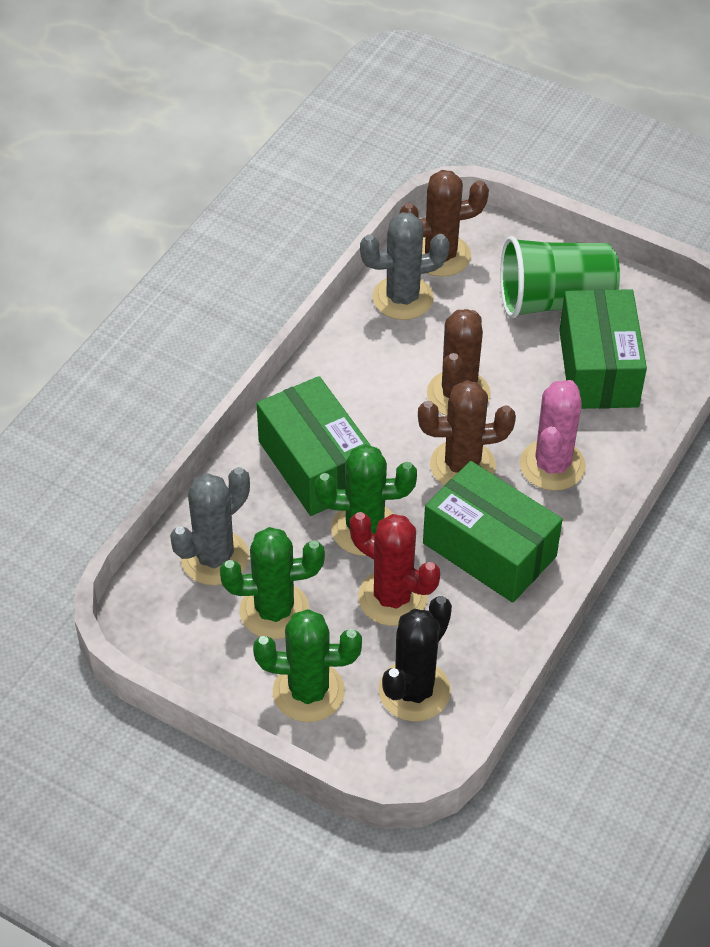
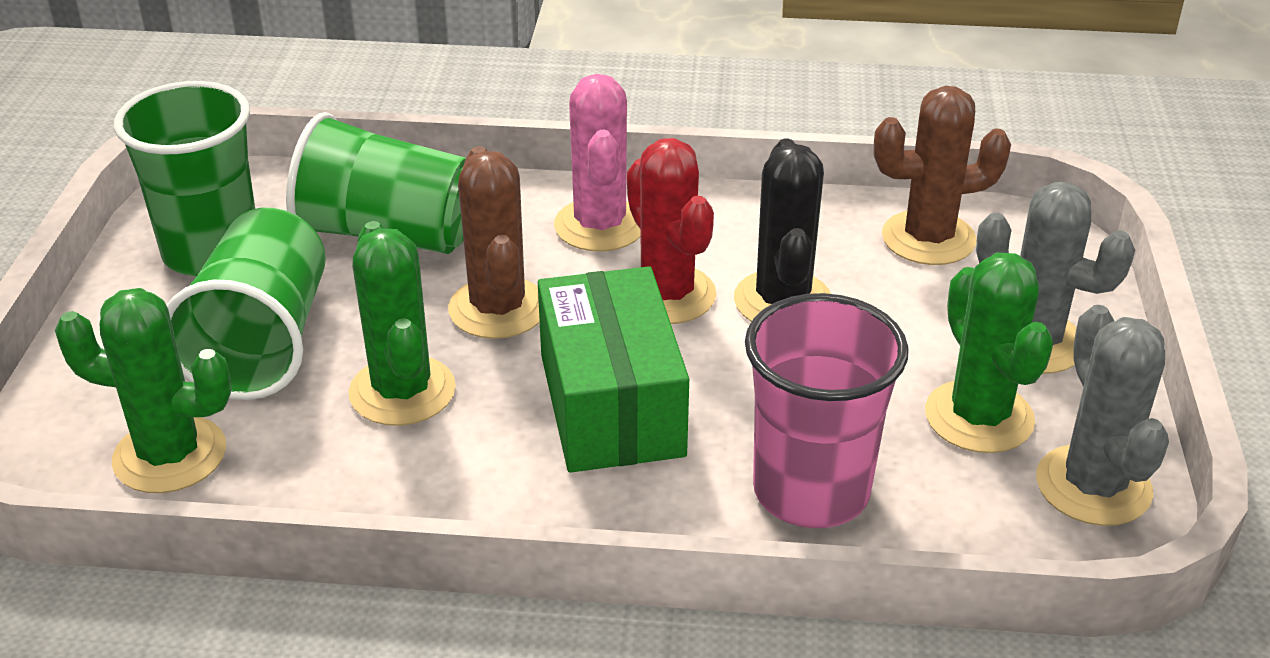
brown cactus: [400,170,489,277] [418,380,516,485] [427,309,491,416] = 3 -> [448,146,540,339] [874,86,1011,265] = 2
green box: [257,376,372,516] [423,461,563,603] [559,289,647,409] = 3 -> [538,266,689,473] = 1
green cup: [500,236,620,319] = 1 -> [114,81,255,276] [167,208,326,400] [286,112,466,254] = 3
pink cup: none = 0 -> [745,293,909,528] = 1

